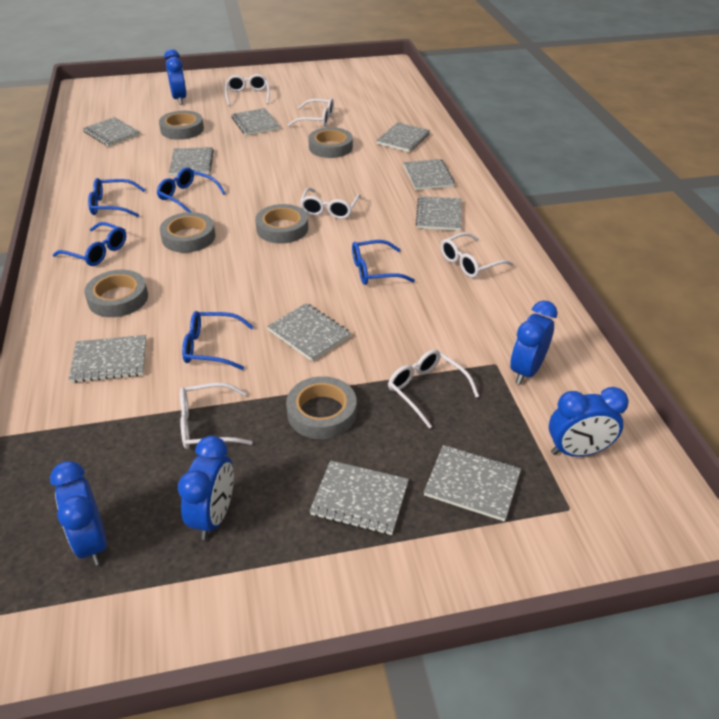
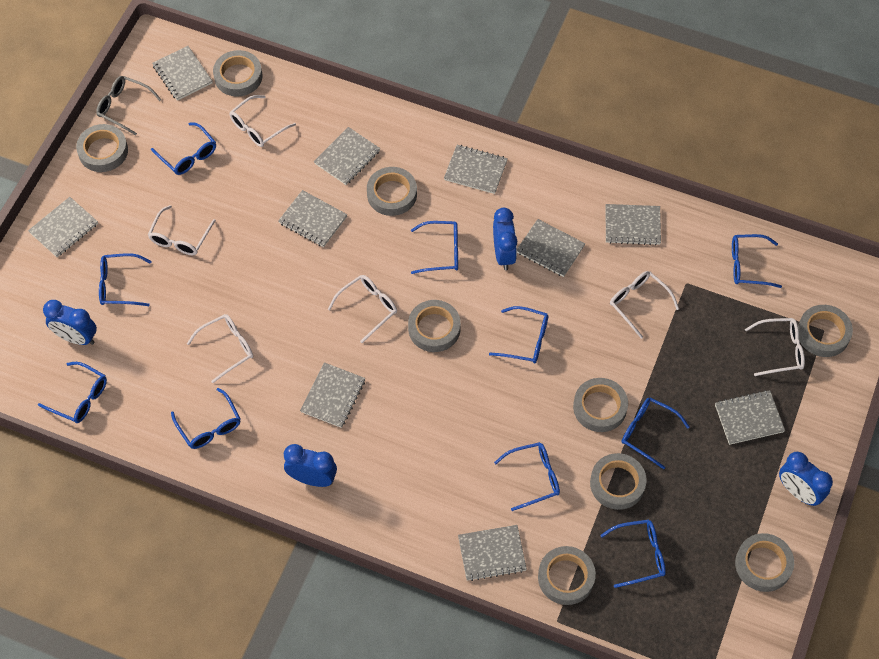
blue clock: [50,461,107,565] [164,49,187,105] [178,436,234,540] [510,300,558,385] [549,387,629,457] = 5 -> [43,300,97,345] [284,444,337,487] [493,208,517,270] [779,452,833,506] = 4
blue glasses: [53,222,126,266] [88,178,145,217] [157,167,226,212] [182,311,254,370] [352,240,415,285] = 5 -> [38,362,107,423] [99,253,152,306] [151,122,216,175] [171,388,240,449] [411,221,458,274] [489,306,548,363] [494,442,560,511] [600,519,666,588] [622,397,689,469] [732,234,782,288] = 10
grey glasses: none = 0 -> [96,76,161,136] = 1
grey tape: [84,270,148,317] [159,111,204,140] [160,212,215,253] [255,204,308,244] [286,376,357,439] [308,127,353,158] = 6 -> [76,124,128,172] [213,50,262,97] [367,167,417,216] [408,300,461,352] [538,546,596,605] [573,378,628,432] [590,453,647,510] [735,533,794,592] [798,305,853,357] = 9

